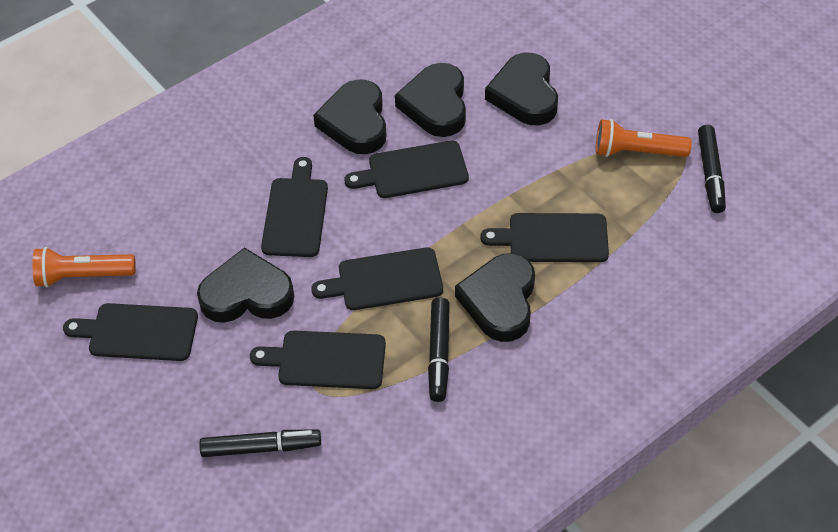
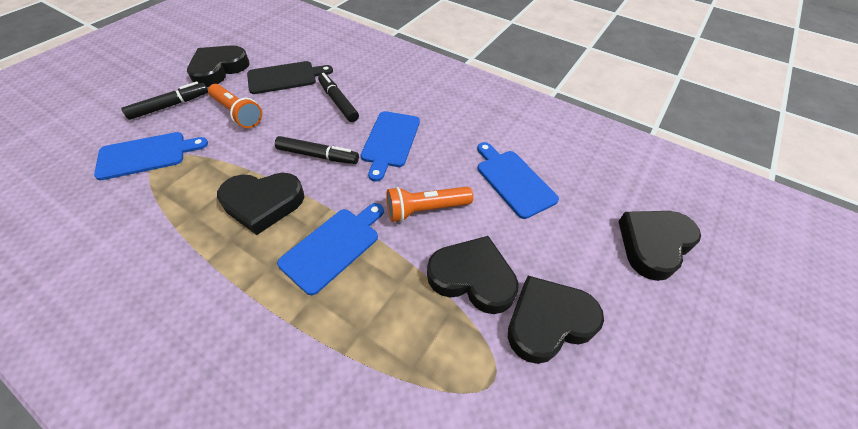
black cutting board: [63,303,198,361] [250,330,386,389] [261,157,328,257] [311,247,443,310] [345,140,469,198] [480,213,609,262] = 6 -> [247,61,333,94] = 1
blue cutting board: none = 0 -> [94,132,208,180] [277,203,384,295] [361,111,420,181] [477,142,559,219] = 4

